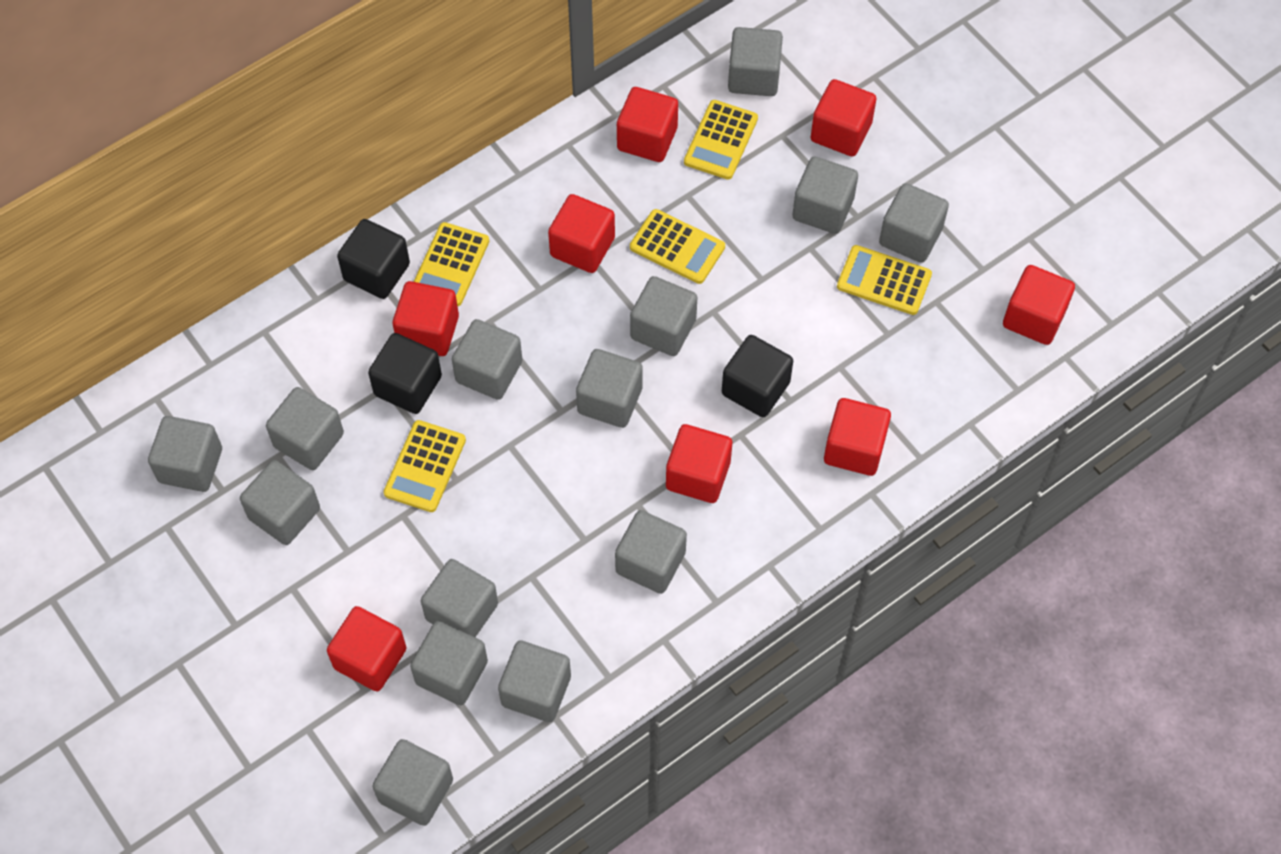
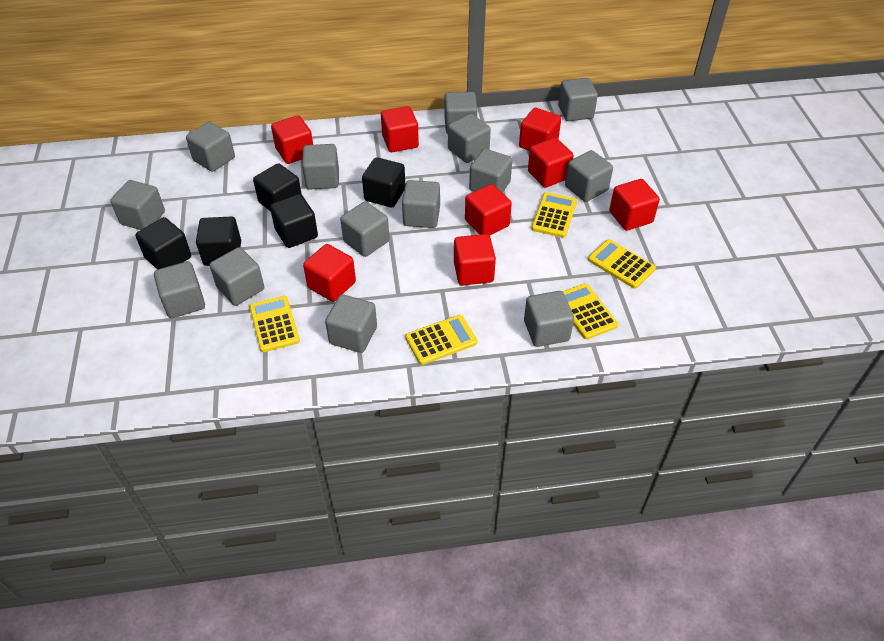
black cube: [337,219,410,299] [368,333,442,414] [722,335,793,417] = 3 -> [135,217,191,270] [196,217,241,266] [253,163,302,211] [270,194,318,248] [362,157,405,208] = 5

